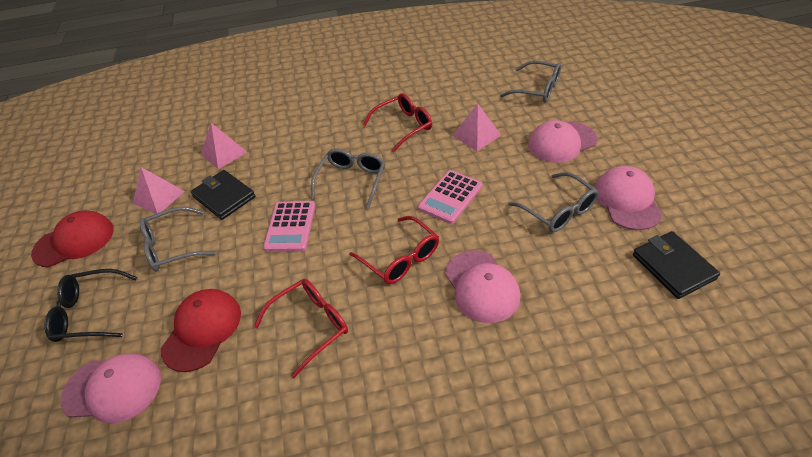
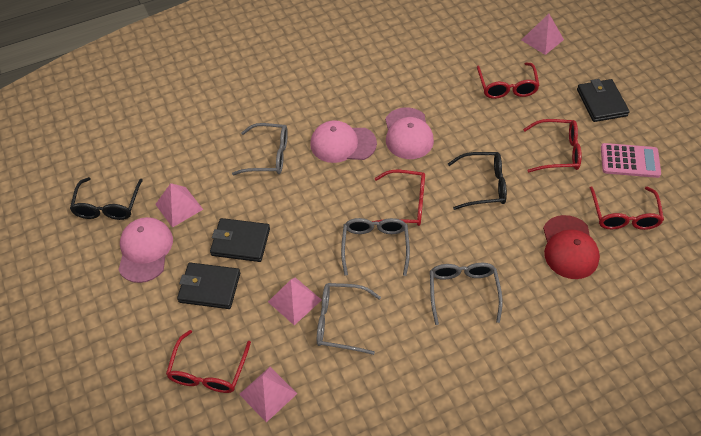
black glasses: [44,269,138,342] = 1 -> [70,177,143,220] [448,152,507,210] = 2
black wallet: [191,170,255,220] [633,231,720,299] = 2 -> [177,263,240,309] [210,218,270,262] [577,79,630,122] = 3
pink calculator: [263,201,315,252] [418,170,483,224] = 2 -> [601,143,661,178] = 1
pink cap: [61,353,161,424] [445,250,520,323] [528,120,597,163] [595,166,662,230] = 4 -> [118,217,173,283] [310,120,377,163] [385,107,434,159] = 3
pink pyramid: [133,167,185,214] [201,123,247,169] [452,104,501,151] = 3 -> [155,183,203,228] [239,367,297,423] [268,277,321,325] [522,14,564,55] = 4
red cap: [31,210,114,267] [161,289,241,372] = 2 -> [543,215,600,279] = 1
red glasses: [254,279,348,378] [349,216,439,284] [363,93,432,153] = 3 -> [166,330,251,393] [372,170,425,226] [477,62,540,99] [523,119,582,172] [590,186,664,230] = 5

